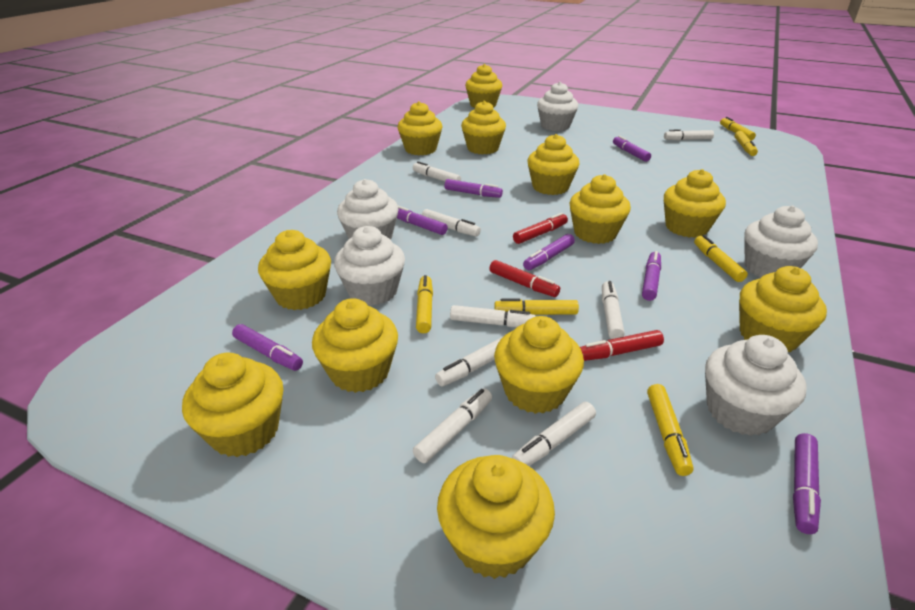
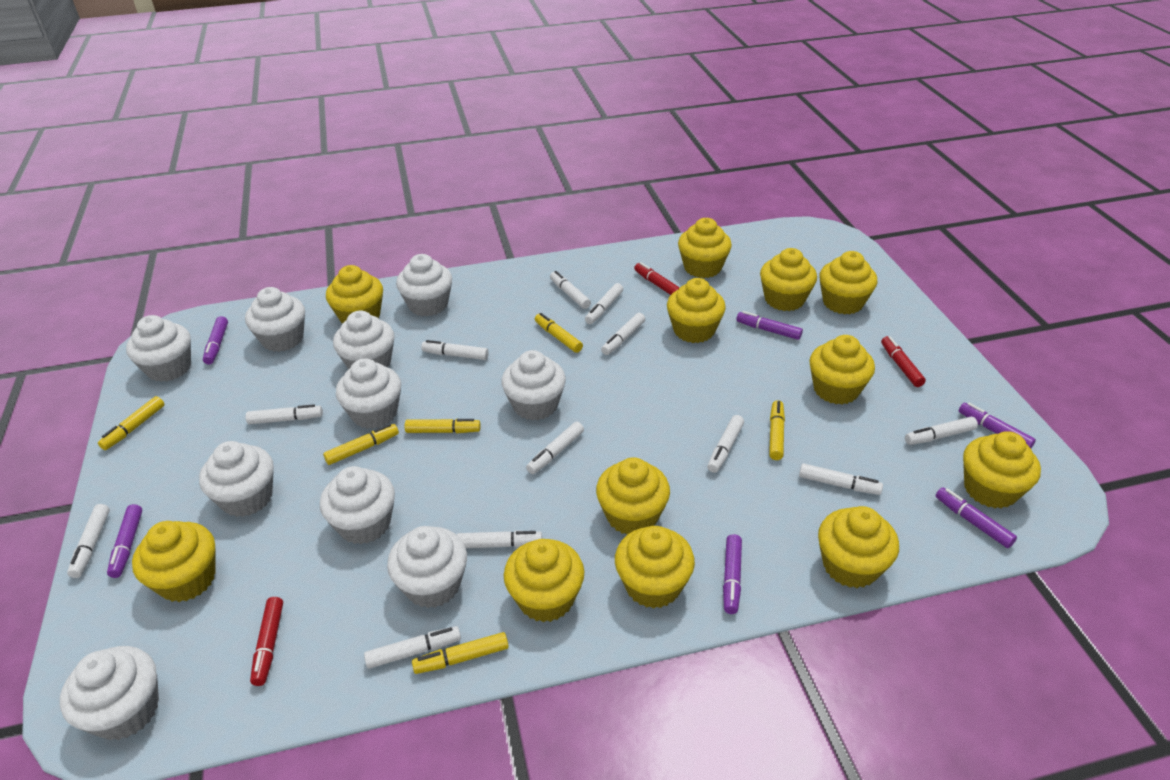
purple marker: [232,324,303,371] [397,205,448,235] [445,179,503,198] [523,234,575,270] [613,136,651,162] [642,251,661,301] [793,433,821,534] = 7 -> [107,504,142,578] [203,316,228,365] [723,534,742,614] [736,311,803,340] [936,487,1017,548] [959,403,1036,448] = 6
white cupcake: [334,226,405,306] [337,179,399,240] [537,82,578,131] [705,335,806,436] [744,206,818,278] = 5 -> [60,646,159,740] [126,315,191,382] [199,441,274,517] [245,287,305,352] [320,466,395,544] [333,311,394,369] [336,358,401,429] [387,526,467,608] [396,254,452,317] [502,350,566,420] = 10
white marker: [413,161,461,182] [413,388,492,463] [422,209,481,237] [435,336,504,386] [450,305,536,327] [512,402,596,466] [602,281,625,339] [664,129,714,140] = 8 -> [67,504,110,578] [246,404,323,424] [364,626,461,669] [421,340,489,360] [457,530,542,548] [526,422,584,474] [550,271,591,309] [585,283,623,324] [601,313,645,355] [707,415,744,473] [799,463,883,495] [905,417,978,445] = 12

